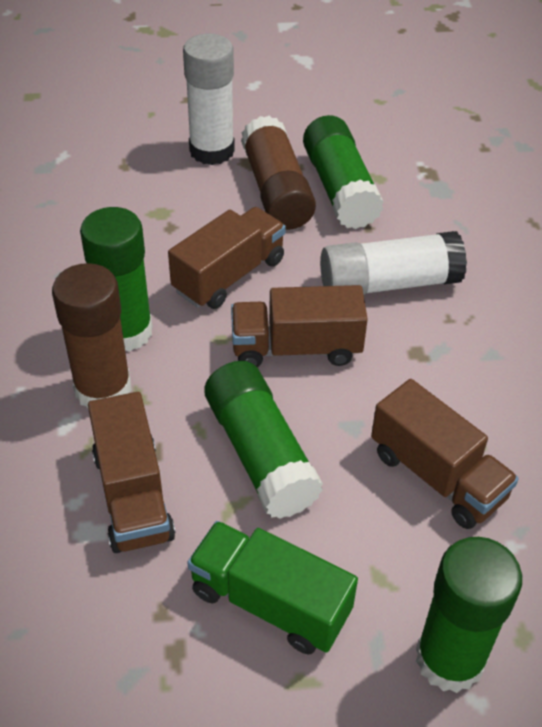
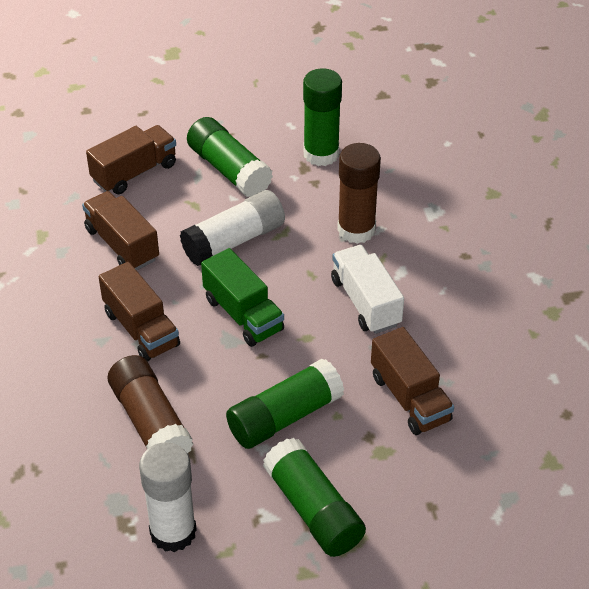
white truck: none = 0 -> [331,245,404,334] = 1

